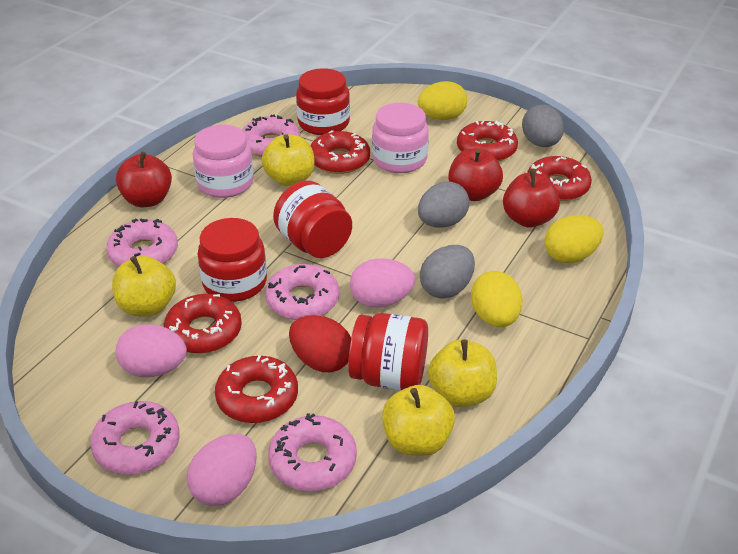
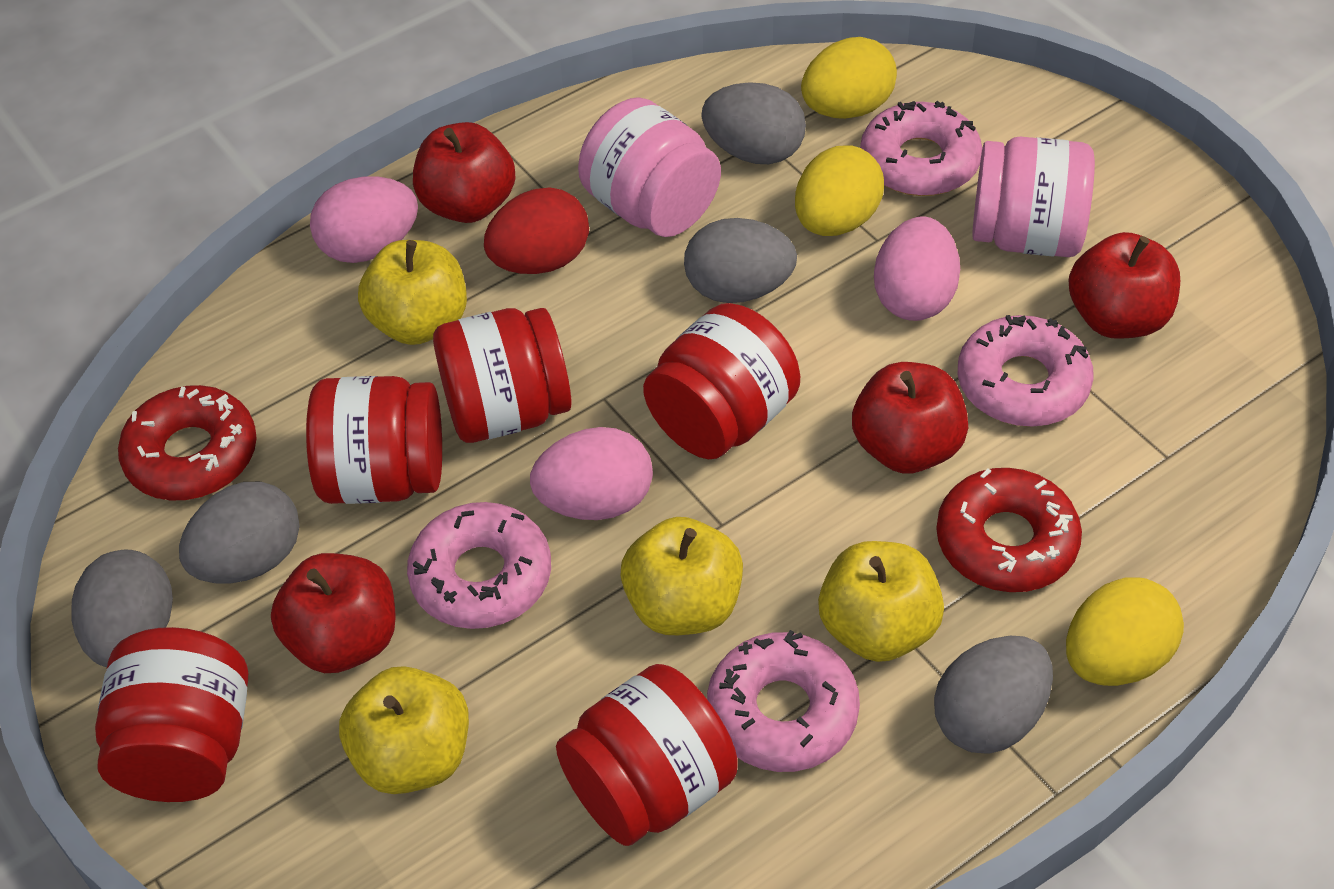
grey egg: [418,181,470,228] [420,245,475,299] [522,104,564,147] = 3 -> [72,550,173,667] [179,482,300,584] [684,218,797,303] [701,82,806,164] [934,636,1053,753] = 5
pink donut: [90,401,180,475] [106,218,178,266] [242,114,301,157] [265,264,339,320] [268,413,357,491] = 5 -> [407,502,551,629] [707,630,860,772] [860,101,982,196] [958,315,1094,427] = 4
red apple: [116,152,172,207] [448,148,503,201] [503,170,560,228] = 3 -> [271,553,396,673] [413,122,515,223] [852,362,968,474] [1069,232,1180,339] = 4
red donut: [164,294,242,354] [215,355,298,423] [311,130,370,174] [457,121,518,162] [527,156,592,201] = 5 -> [118,385,257,500] [936,468,1082,592] = 2
red jar: [198,218,267,302] [273,180,352,258] [296,68,350,135] [348,313,428,391] = 4 -> [95,627,248,802] [306,376,442,504] [433,308,571,443] [556,664,738,846] [643,303,800,459] = 5

